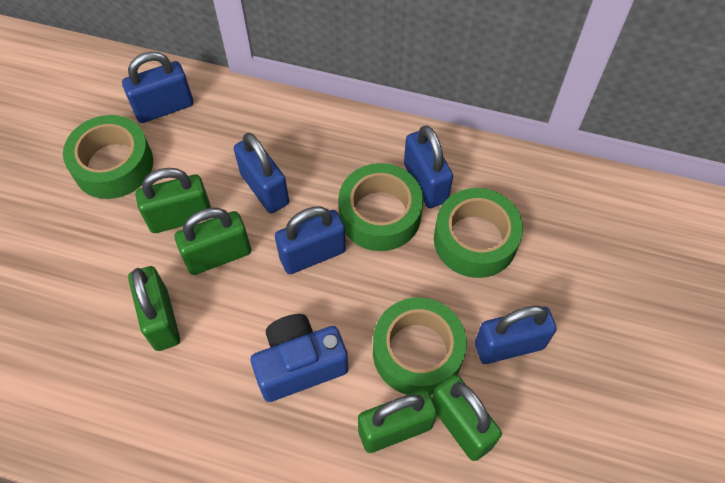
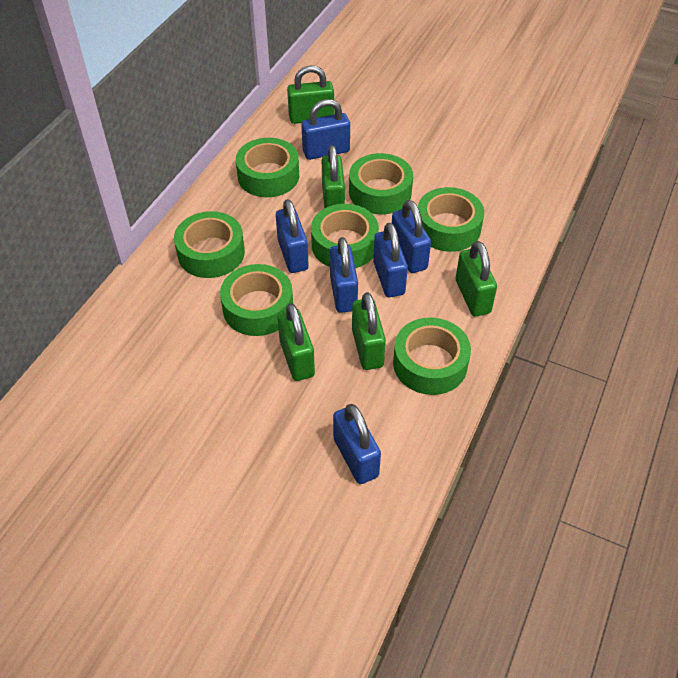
blue camera: [251,314,348,402] = 1 -> none = 0
blue padlock: [122,51,193,123] [234,133,289,214] [275,206,346,274] [404,125,453,208] [475,306,557,364] = 5 -> [276,199,309,273] [301,99,350,160] [330,237,358,313] [333,404,381,484] [373,223,408,297] [392,200,431,273] = 6
green tape: [63,115,153,199] [338,163,423,251] [373,297,467,395] [434,188,523,278] = 4 -> [174,211,245,278] [220,264,293,336] [236,138,299,197] [311,204,379,268] [349,153,413,214] [393,318,471,395] [418,187,484,252] = 7

